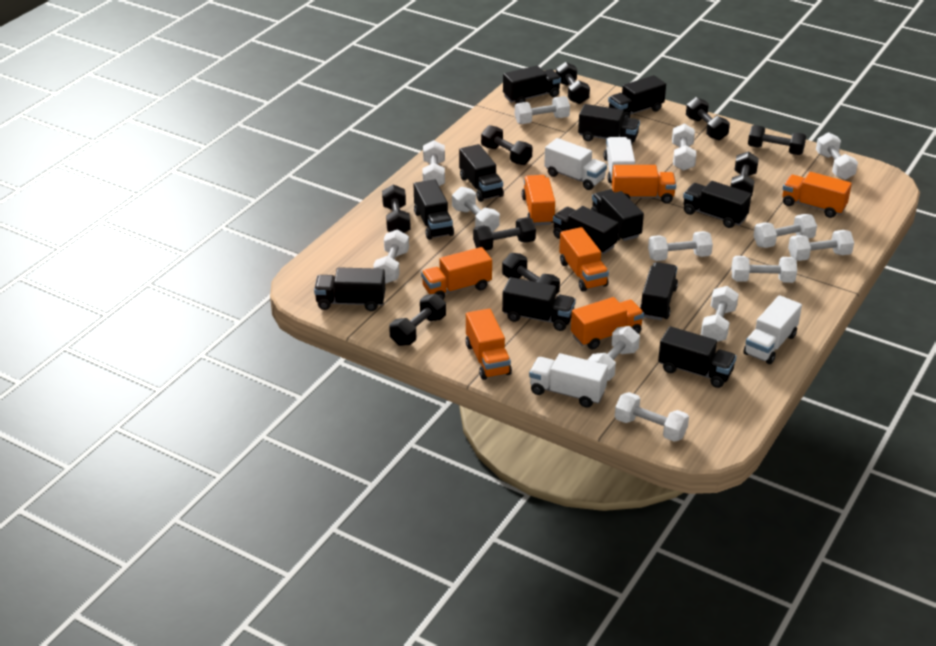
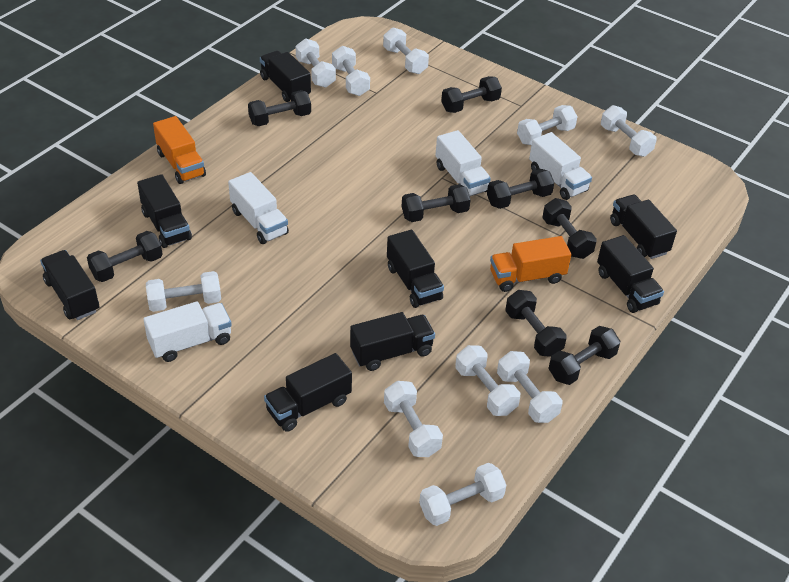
black dumbbell: [382,185,411,233] [389,294,446,346] [473,217,536,251] [481,125,532,165] [502,253,560,295] [556,62,590,104] [686,97,730,141] [731,151,759,196] [748,125,806,155] = 9 -> [87,231,163,282] [248,90,311,126] [402,184,471,222] [441,76,502,113] [487,169,554,209] [505,290,567,357] [542,198,597,259] [548,326,620,385] = 8
black truck: [314,267,385,311] [414,179,454,240] [459,144,504,202] [502,277,576,331] [503,66,561,103] [553,206,618,254] [578,104,640,144] [591,189,644,241] [608,75,666,121] [640,262,678,320] [658,326,737,388] [683,181,752,228] = 12 -> [40,250,99,320] [137,174,192,248] [260,51,311,102] [264,353,352,432] [350,312,435,371] [387,230,444,308] [597,235,664,313] [610,195,677,259] = 8
orange truck: [421,247,492,299] [466,308,512,380] [522,175,555,225] [559,227,609,292] [571,297,644,350] [612,165,676,204] [782,172,852,218] = 7 -> [153,116,206,184] [490,236,571,292] = 2
white dumbbell: [373,229,409,284] [423,140,445,186] [452,187,500,232] [515,96,570,124] [588,326,640,381] [615,392,689,442] [648,231,713,261] [672,124,696,171] [701,286,739,342] [731,256,797,283] [753,214,817,248] [788,230,854,261] [816,132,858,180] = 13 -> [146,271,221,312] [296,38,336,88] [332,46,370,96] [383,27,429,74] [384,381,443,457] [419,463,506,526] [455,345,520,416] [497,351,562,423] [517,105,578,145] [601,105,657,157] = 10

